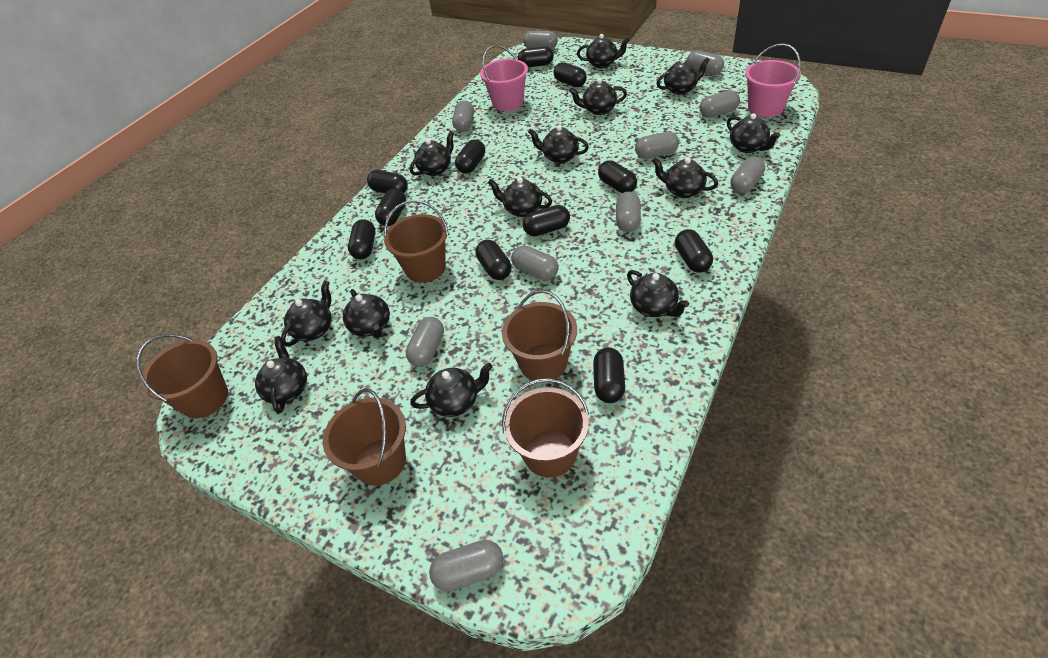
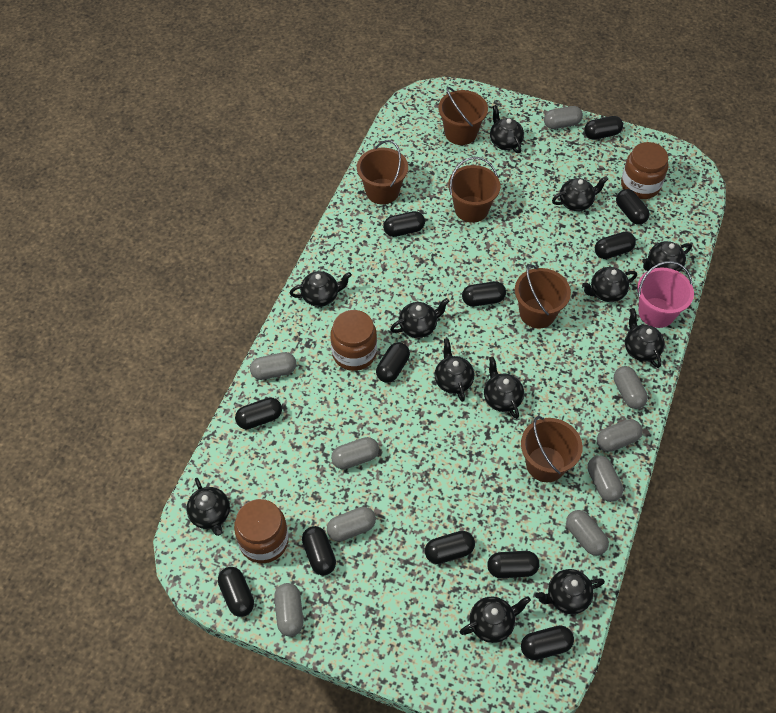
black capsule: [348,219,375,259] [367,170,408,193] [375,188,406,226] [455,139,485,174] [475,240,511,280] [518,46,554,67] [523,205,570,236] [554,62,587,87] [593,347,625,403] [598,160,637,193] [675,229,713,273] = 11 -> [218,567,254,617] [235,397,282,429] [302,526,336,575] [376,342,410,383] [383,211,425,237] [425,531,475,564] [462,281,506,307] [487,551,540,578] [521,625,574,660] [584,116,623,140] [595,232,636,259] [616,189,650,225] = 12
black teapot: [255,336,307,414] [281,281,332,347] [343,289,390,338] [410,131,454,176] [410,363,493,417] [488,178,552,217] [528,125,589,163] [569,78,627,115] [577,34,630,68] [627,270,689,317] [652,158,718,198] [657,57,710,95] [727,113,781,153] = 13 -> [186,478,230,536] [290,271,352,307] [390,298,449,338] [435,338,474,402] [460,596,531,643] [484,356,524,419] [490,105,524,153] [535,569,605,614] [552,176,608,211] [582,267,637,302] [625,308,665,368] [642,241,692,272] = 12
brown jar: none = 0 -> [234,499,289,563] [331,310,377,371] [621,142,668,199] = 3
grey capsule: [406,317,444,367] [429,540,503,591] [452,100,474,132] [511,245,559,280] [523,31,558,49] [616,191,641,232] [635,132,679,159] [687,50,724,75] [699,90,740,118] [730,157,765,194] = 10 -> [250,352,296,380] [274,583,303,637] [327,507,376,542] [331,437,379,469] [544,106,583,129] [566,510,609,556] [588,455,623,502] [597,419,643,452] [614,366,648,409] = 9
pink bucket: [480,45,528,111] [745,43,801,117] = 2 -> [637,261,694,328] = 1

